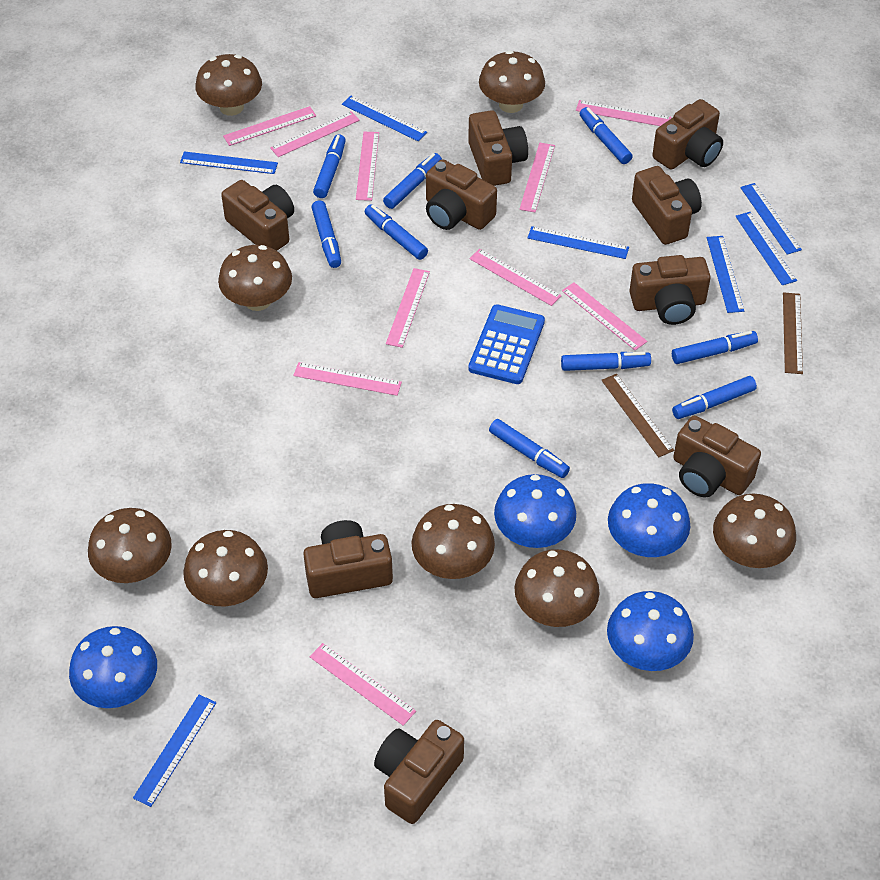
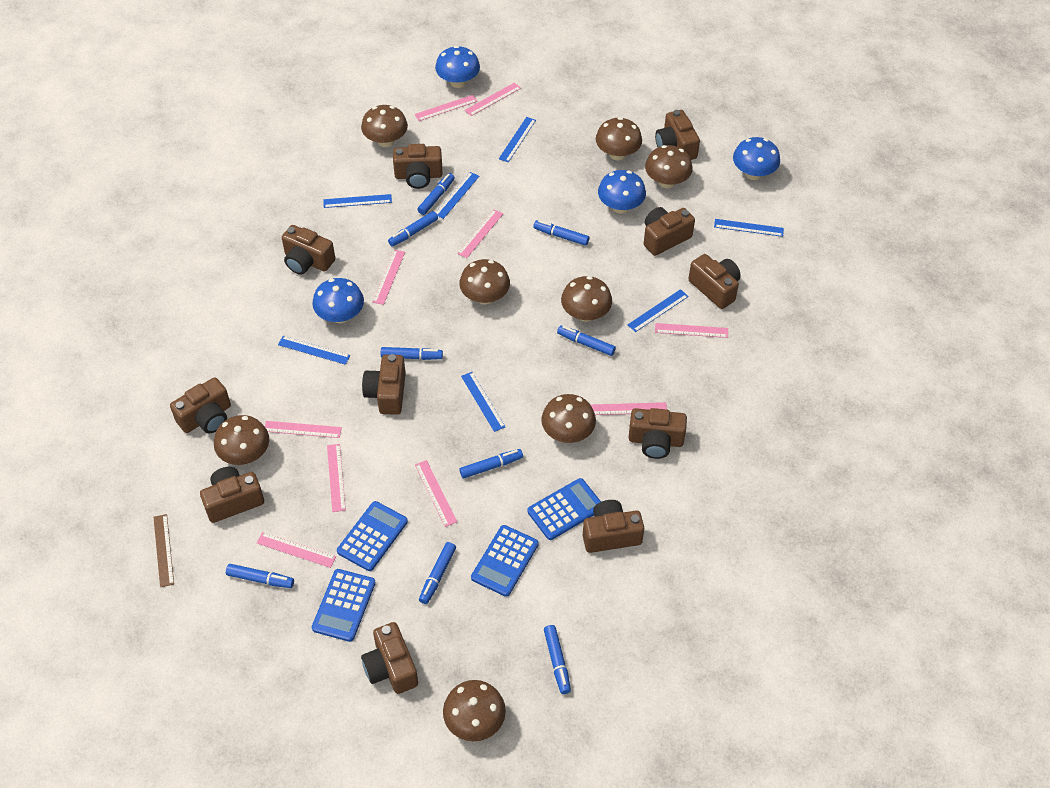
blue calculator: [468,304,545,384] = 1 -> [312,569,376,642] [337,501,408,571] [471,525,539,597] [527,478,601,540] = 4
brown camera: [221,180,294,251] [303,520,393,598] [374,720,464,824] [426,159,497,230] [468,110,528,186] [629,255,711,325] [632,166,702,245] [652,99,723,170] [673,416,761,497] = 9 -> [170,377,231,433] [200,467,264,523] [282,225,335,275] [361,622,418,694] [362,354,406,415] [393,144,442,189] [583,500,644,553] [629,408,687,459] [644,207,695,256] [655,110,700,160] [688,254,741,309] = 11
brown ruler: [601,374,674,457] [783,292,803,374] = 2 -> [154,514,174,587] = 1

